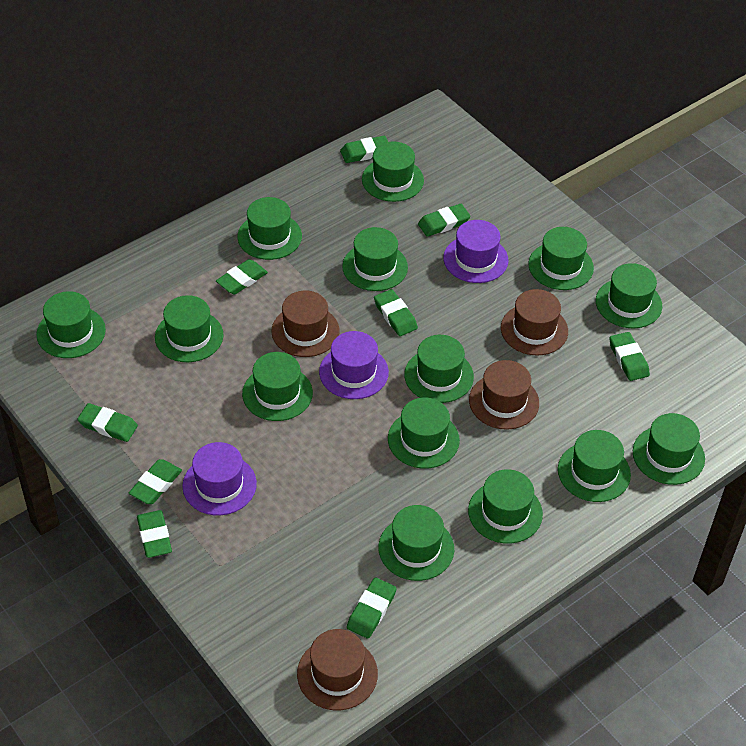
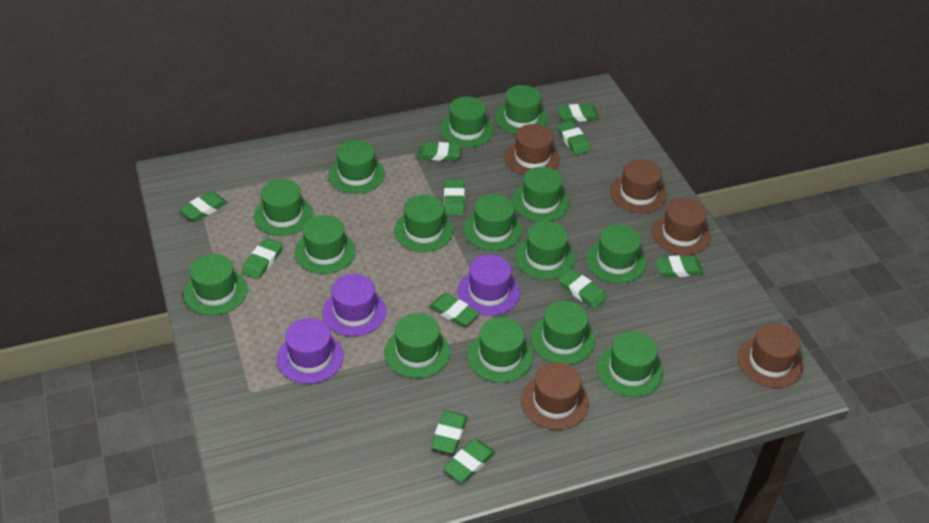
brown hat: [271,291,340,357] [297,629,378,710] [469,360,539,430] [501,289,568,356] = 4 -> [505,124,560,175] [521,362,589,430] [610,159,667,213] [652,198,711,255] [737,323,804,388] = 5
green eraser: [77,403,138,442] [129,459,182,504] [137,510,172,558] [216,259,268,294] [340,136,388,163] [347,577,397,639] [374,289,418,336] [418,204,471,237] [609,332,650,381] = 9 -> [179,191,228,221] [242,238,283,279] [418,142,462,161] [429,293,479,327] [431,410,467,453] [443,439,495,483] [444,179,465,216] [557,104,600,122] [557,121,591,155] [559,269,607,309] [655,255,704,277] = 11
green hat: [36,291,106,358] [155,295,224,362] [237,197,302,260] [242,352,313,421] [342,227,408,291] [362,141,424,202] [378,505,454,581] [388,397,460,469] [404,335,474,403] [468,469,543,544] [528,227,594,290] [558,430,631,502] [596,263,662,329] [633,413,705,485] = 14 -> [183,254,248,315] [254,179,313,236] [295,215,356,274] [328,140,385,194] [384,313,450,378] [394,195,453,252] [440,97,494,147] [463,194,523,251] [467,317,533,383] [495,85,548,134] [512,167,569,222] [515,221,575,280] [530,301,595,365] [586,225,647,283] [597,331,663,397] = 15

